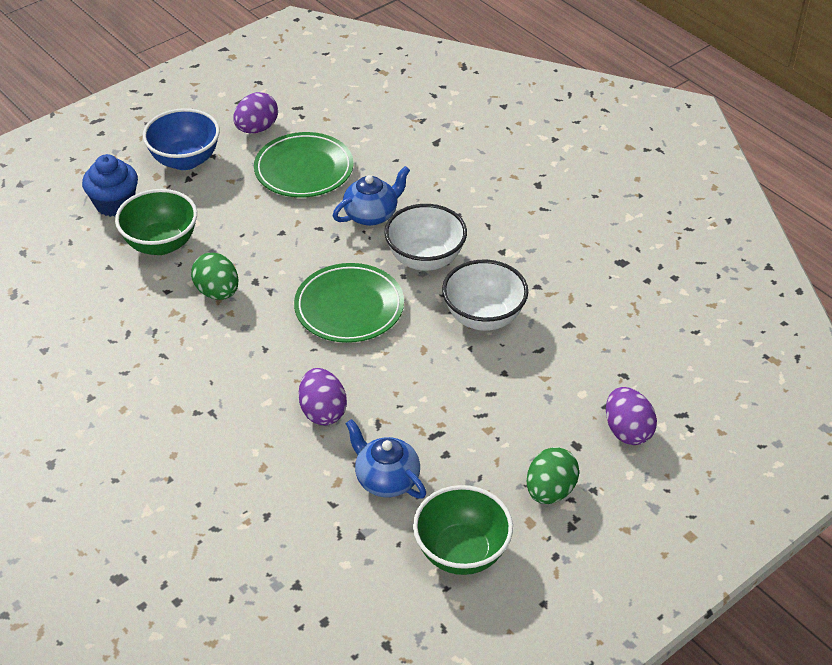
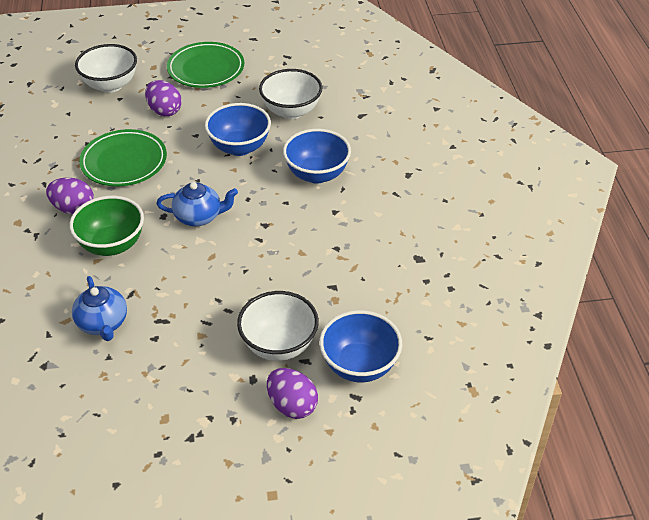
blue bowl: [143,108,220,170] = 1 -> [205,103,271,156] [283,129,351,184] [319,310,402,382] = 3
blue cupcake: [82,154,138,217] = 1 -> none = 0
green bowl: [115,189,197,255] [413,485,513,575] = 2 -> [69,196,144,256] = 1
green egg: [191,253,239,300] [526,447,579,504] = 2 -> none = 0
white bowl: [385,204,467,271] [442,260,528,331] = 2 -> [75,44,137,93] [237,291,319,361] [259,69,322,119] = 3

